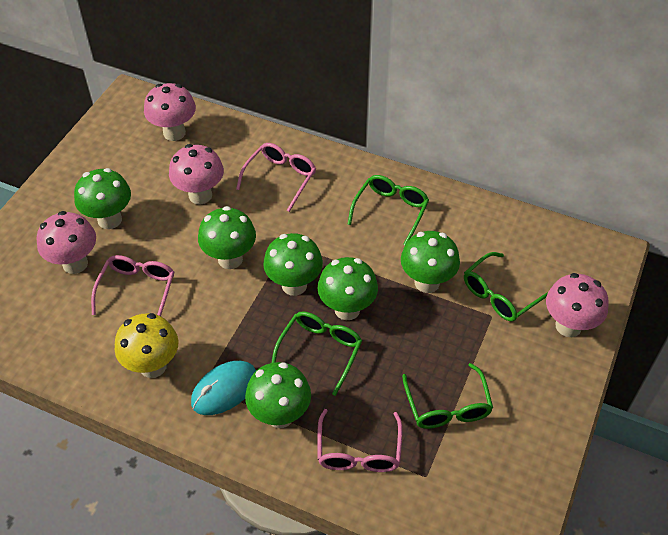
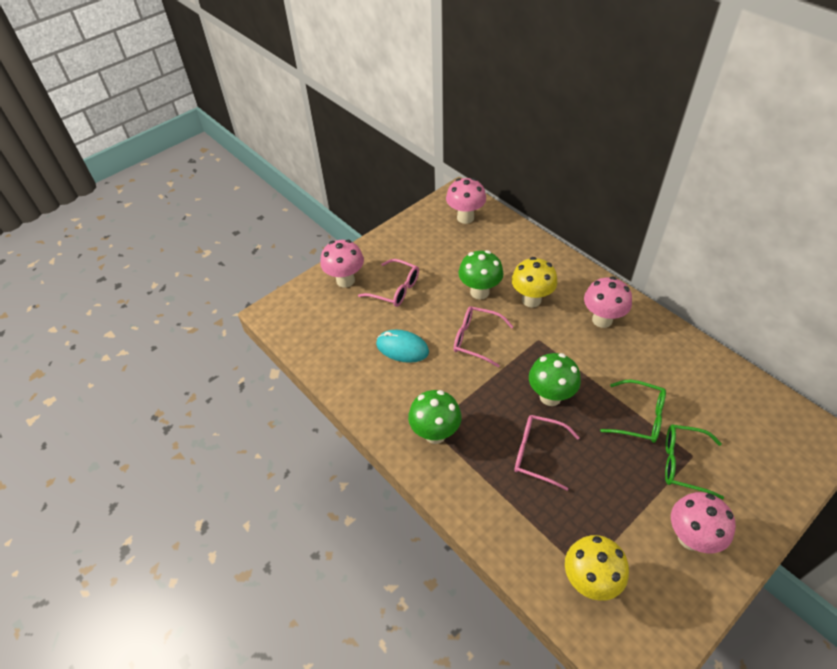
green glasses: [272,311,362,396] [347,175,429,245] [402,363,493,429] [464,252,548,322] = 4 -> [600,380,666,443] [665,424,724,499] = 2
green mushroom: [74,168,131,229] [198,206,256,269] [245,362,311,428] [263,233,323,296] [317,257,378,320] [401,231,460,293] = 6 -> [408,390,461,444] [458,250,504,300] [529,353,581,406] = 3
yellow mushroom: [115,313,179,378] = 1 -> [512,257,558,308] [565,535,629,601] = 2

